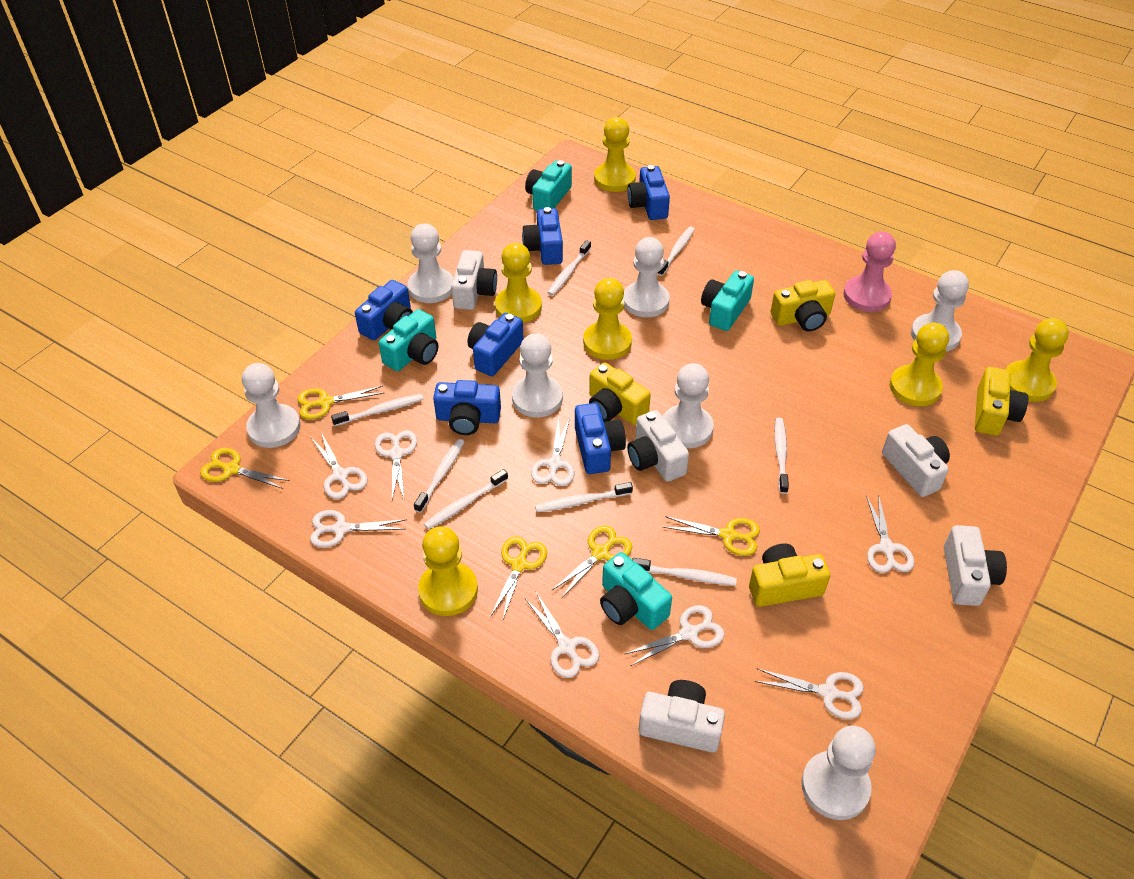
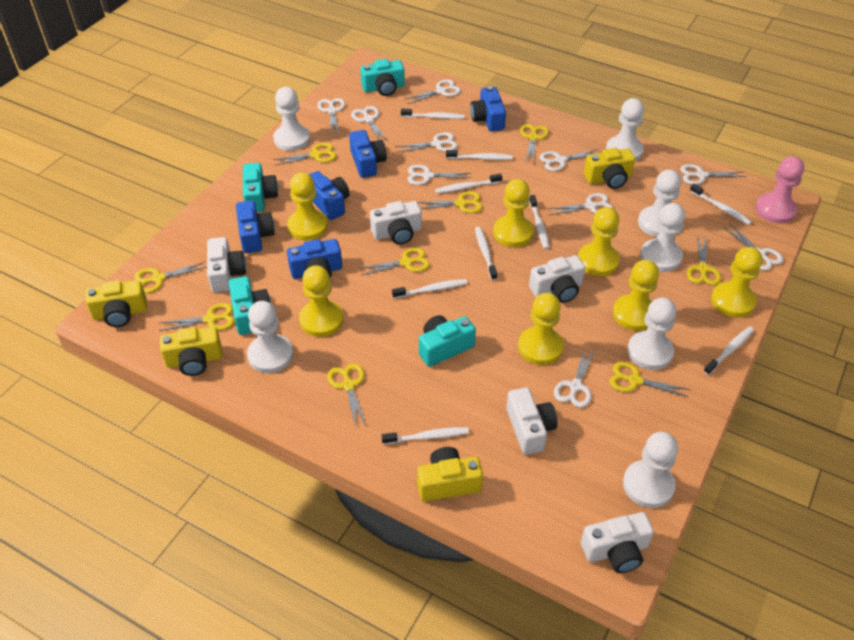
blue camera: [355,280,413,340] [433,380,501,435] [468,313,524,376] [522,207,563,265] [575,403,626,474] [627,165,670,220] = 6 -> [236,200,275,253] [287,239,342,279] [309,171,350,220] [349,130,387,178] [470,86,506,132] = 5
white scissors: [310,510,407,548] [311,432,367,499] [375,430,417,500] [526,592,600,678] [531,417,574,486] [625,605,725,666] [755,668,864,719] [866,494,915,573] = 8 -> [317,98,345,134] [351,106,388,141] [395,132,458,153] [405,80,461,104] [407,164,471,185] [539,149,598,171] [546,193,613,215] [554,346,595,408] [680,164,746,185] [723,223,783,270] = 10
white toothbrush: [331,394,423,426] [414,439,465,513] [424,469,508,529] [535,482,633,512] [548,240,591,296] [632,558,737,586] [657,226,695,276] [774,418,789,494] = 8 -> [381,427,469,444] [392,279,467,299] [401,109,464,119] [435,174,502,194] [446,150,513,160] [475,227,497,280] [529,195,550,249] [690,184,752,225] [703,326,754,375] = 9
yellow pawn: [418,526,478,616] [495,243,542,323] [583,278,632,360] [594,117,636,192] [890,322,949,406] [1005,318,1069,402] = 6 -> [287,172,328,240] [299,265,344,337] [493,179,534,247] [518,293,564,365] [578,207,620,276] [613,260,659,331] [711,247,763,317] = 7
yellow scissors: [200,448,290,489] [297,386,384,420] [490,536,547,619] [551,525,632,599] [663,516,760,556] = 5 -> [134,262,207,293] [159,303,234,331] [273,143,337,166] [327,363,366,427] [360,247,430,275] [417,191,482,213] [520,124,549,164] [609,362,690,397] [687,236,721,285] = 9

